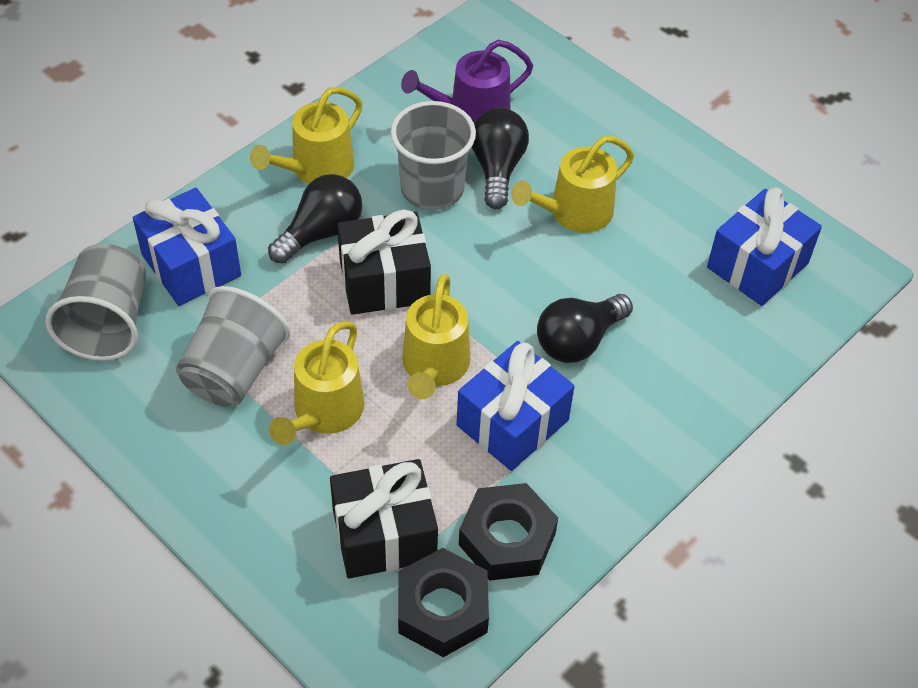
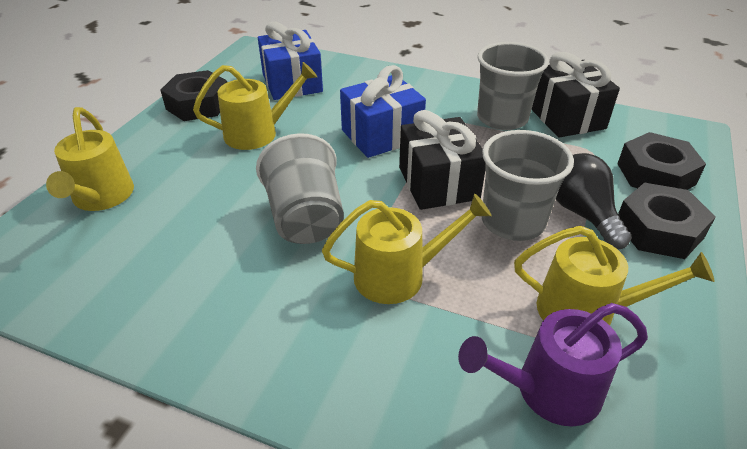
black light bulb: [268,174,362,264] [472,108,529,209] [537,294,633,363] = 3 -> [556,153,632,249] = 1
black nut: [398,548,489,657] [459,483,558,581] = 2 -> [160,70,227,121] [617,132,706,190] [618,183,716,259] = 3
blue gift: [133,188,241,306] [457,341,575,471] [707,188,822,306] = 3 -> [258,22,323,100] [340,65,426,158] = 2

